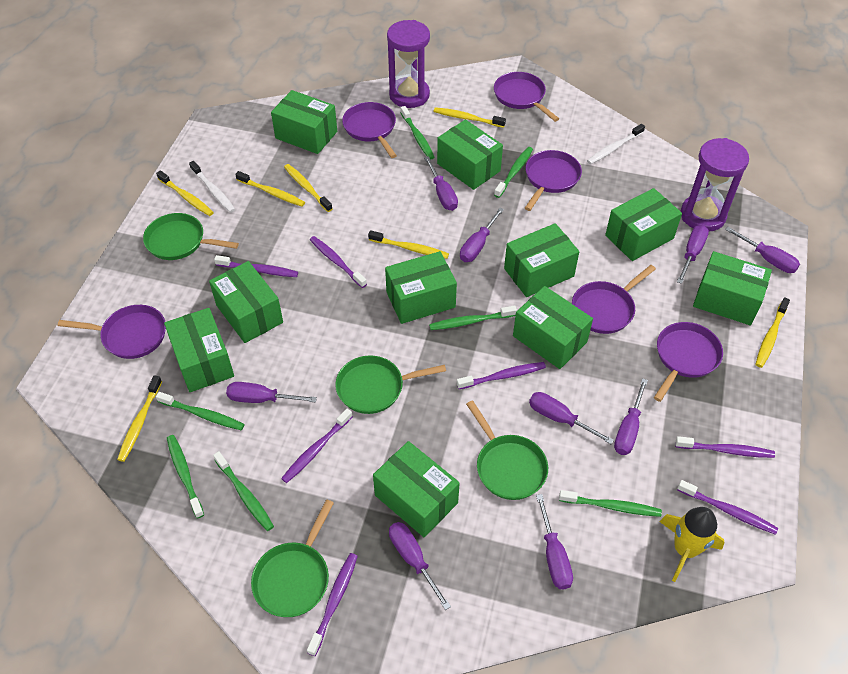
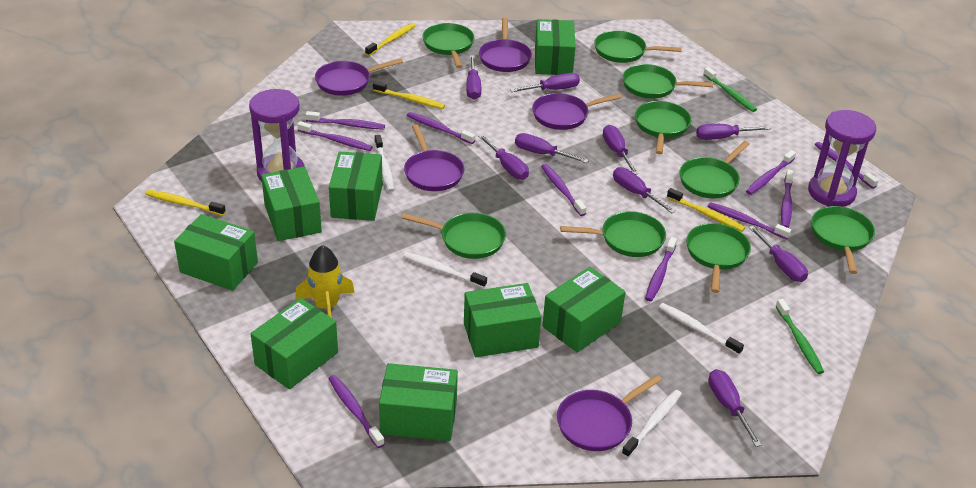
green box: [164,308,234,392] [209,261,283,343] [271,90,337,154] [373,441,460,537] [385,251,457,324] [437,119,503,190] [504,223,579,297] [513,286,593,369] [605,188,682,261] [693,251,772,325] = 10 -> [174,214,258,291] [251,298,338,389] [261,167,322,241] [329,151,383,221] [379,363,458,441] [464,283,542,357] [535,19,576,75] [542,267,626,353] = 8
green pan: [143,213,239,260] [251,500,334,617] [335,355,446,414] [466,400,548,500] = 4 -> [402,213,506,259] [422,23,474,68] [560,211,666,257] [594,31,682,63] [622,64,713,99] [635,101,691,154] [680,141,750,198] [686,223,751,293] [811,206,875,274] = 9
green toothbrush: [156,392,244,430] [167,435,204,518] [213,451,274,531] [401,106,435,160] [429,305,517,330] [494,147,533,198] [559,490,662,517] = 7 -> [703,67,757,112] [776,299,824,374] = 2
purple pan: [58,305,166,359] [342,102,397,158] [494,72,559,122] [525,150,582,211] [572,265,656,334] [654,322,723,402] = 6 -> [315,58,403,96] [404,124,464,191] [479,18,532,72] [532,93,622,130] [557,375,662,451] = 5
purple toothbrush: [214,255,298,277] [281,409,353,483] [307,553,358,656] [310,236,367,288] [457,362,546,389] [675,436,775,458] [677,480,778,535] = 7 -> [297,121,373,151] [305,111,385,130] [329,375,384,448] [407,112,475,144] [541,164,587,216] [645,237,677,301] [707,202,791,239] [746,150,796,195] [781,170,793,228] [815,142,879,189] = 10
white toothbrush: [189,161,235,213] [587,124,645,164] = 2 -> [375,135,394,192] [403,252,487,288] [622,390,682,458] [659,303,744,355] = 4
yellow toothbrush: [117,375,162,462] [156,170,214,216] [235,171,305,207] [284,164,332,212] [368,230,449,259] [433,107,506,128] [755,297,790,368] = 7 -> [145,190,226,216] [365,23,416,56] [373,81,445,109] [667,188,746,232] = 4

